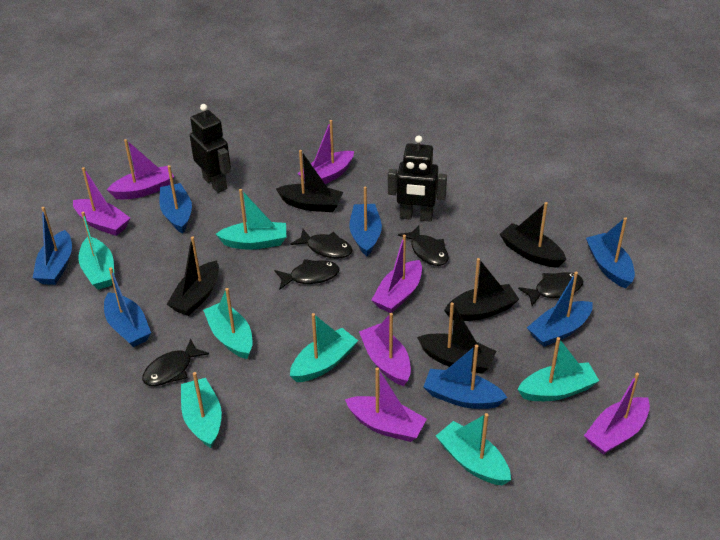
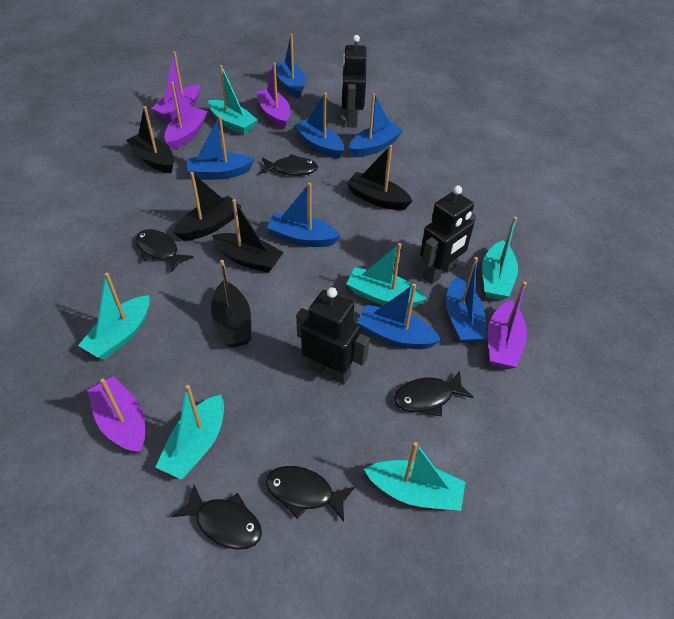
black robot: [190,104,231,193] [388,136,447,222] = 2 -> [296,287,370,385] [341,35,366,128] [420,185,476,284] = 3
purple boat: [73,167,130,236] [107,139,174,200] [297,120,354,184] [345,367,427,442] [359,313,411,386] [372,235,422,313] [584,373,650,455] = 7 -> [87,376,145,454] [151,51,200,122] [164,82,208,150] [256,62,290,129] [488,281,527,369] = 5
turquoise boat: [78,212,114,290] [181,372,222,448] [203,288,253,359] [216,189,286,250] [290,313,358,382] [436,413,511,485] [517,337,599,401] = 7 -> [78,273,149,359] [155,385,224,480] [208,65,258,135] [346,243,426,309] [364,442,465,511] [482,217,518,301] = 6

